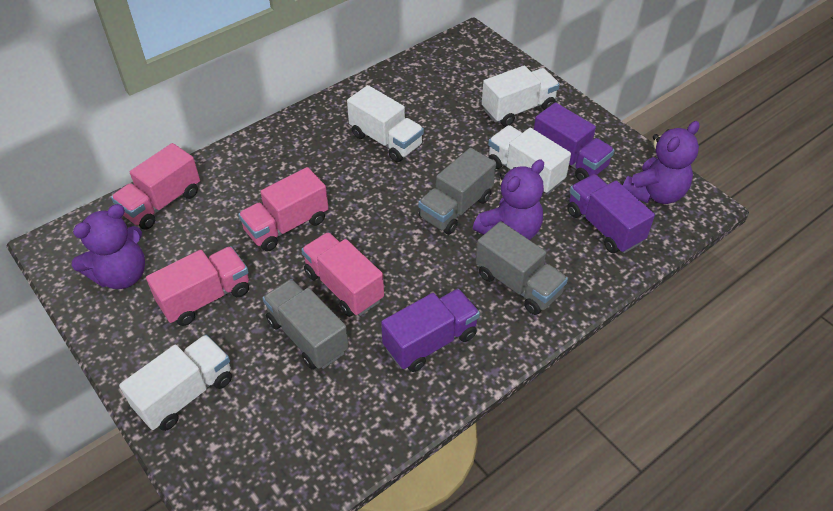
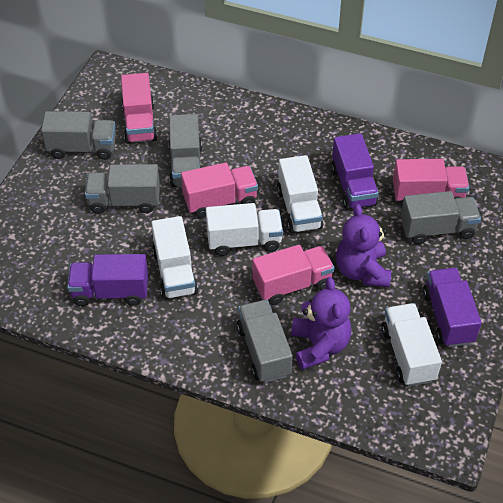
grey truck: [263,279,349,369] [418,148,496,235] [476,221,568,315] = 3 -> [41,111,116,160] [85,164,160,214] [169,114,202,187] [237,299,293,383] [401,191,481,244] = 5
purple teddy bear: [72,204,145,289] [473,159,544,240] [623,121,700,204] = 3 -> [291,277,352,370] [336,204,391,287] = 2

